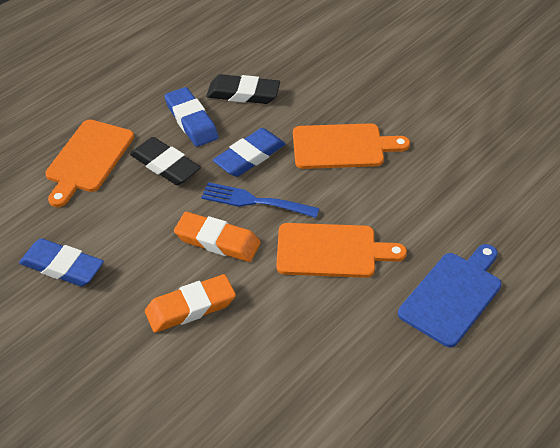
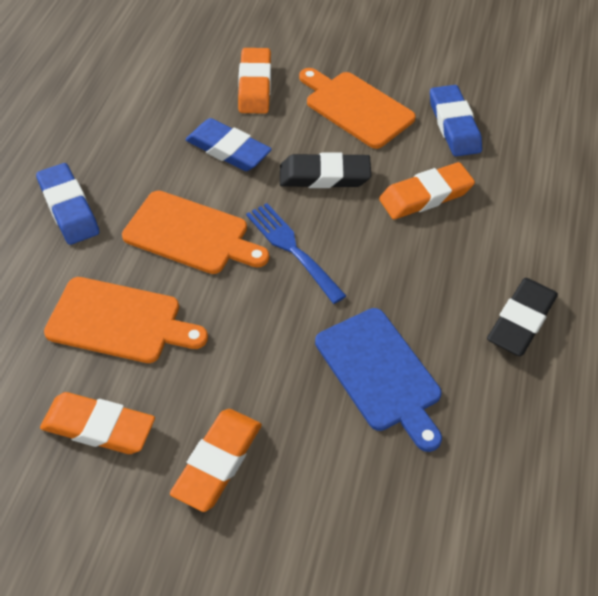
orange eraser: [145,274,236,333] [174,212,261,262] = 2 -> [40,392,155,454] [170,409,262,512] [238,48,271,114] [379,162,475,219] = 4

